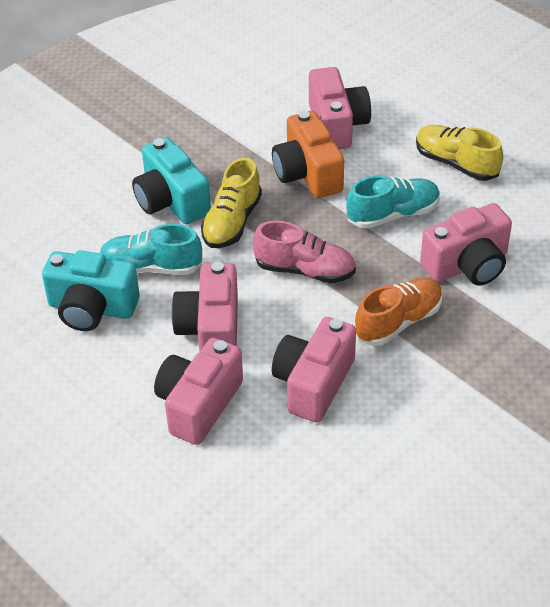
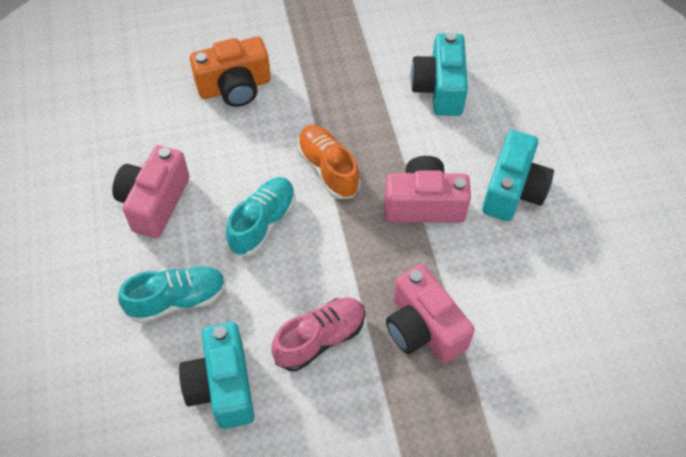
pink camera: [154,338,243,445] [171,262,238,352] [272,317,356,423] [309,67,371,149] [420,203,512,286] = 5 -> [112,145,189,238] [384,156,471,223] [386,264,475,364] = 3
turquoise camera: [42,250,140,331] [132,137,211,224] = 2 -> [179,322,254,429] [411,32,468,116] [482,130,554,221] = 3
yellow shoe: [201,158,262,248] [416,125,503,181] = 2 -> none = 0

